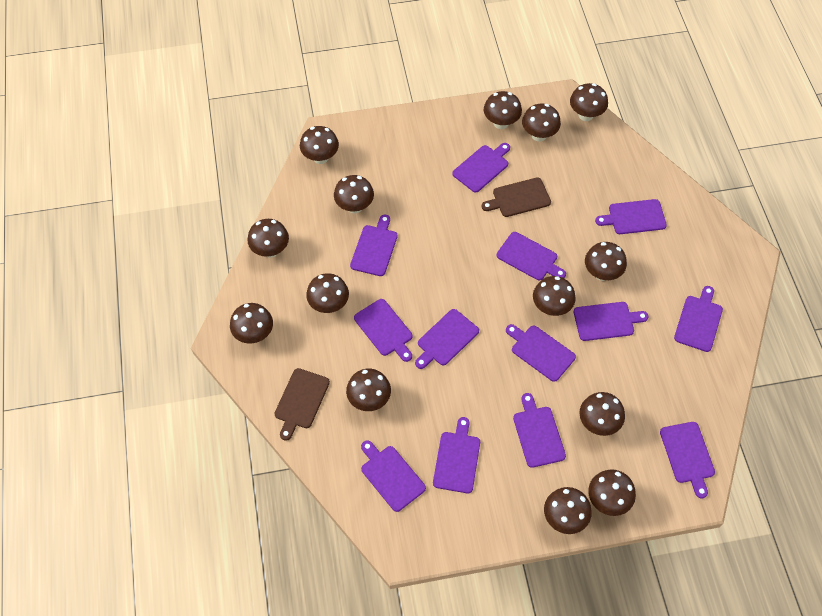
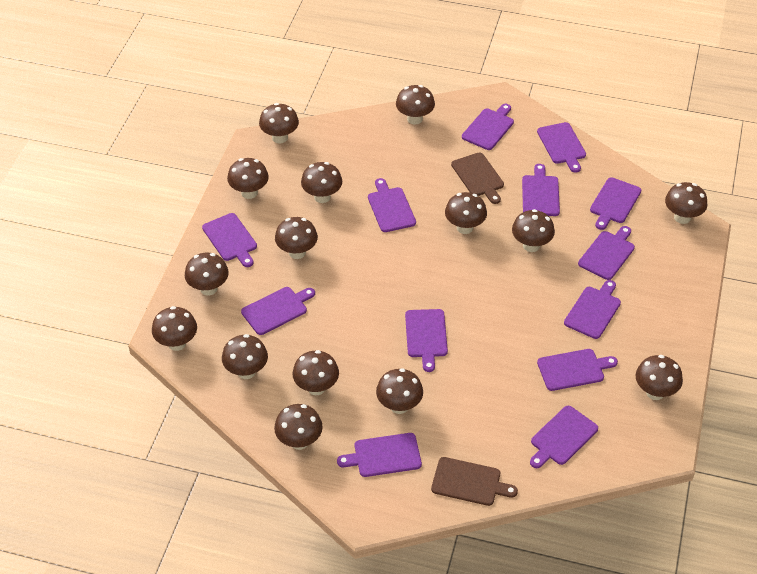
brown mushroom: [230,303,273,344] [247,219,289,257] [300,126,339,164] [306,273,349,313] [334,175,374,214] [346,369,391,411] [484,91,522,129] [522,103,561,142] [533,276,576,316] [544,487,592,534] [570,83,608,121] [579,392,625,436] [585,242,627,281] [588,470,636,516] = 14 -> [152,306,197,351] [185,253,229,295] [222,334,268,379] [227,158,269,199] [259,103,299,144] [274,404,323,450] [275,217,318,259] [293,350,339,395] [301,162,342,203] [376,368,423,414] [396,85,435,125] [445,192,487,234] [512,209,555,252] [636,355,683,400] [665,182,708,224] = 15

